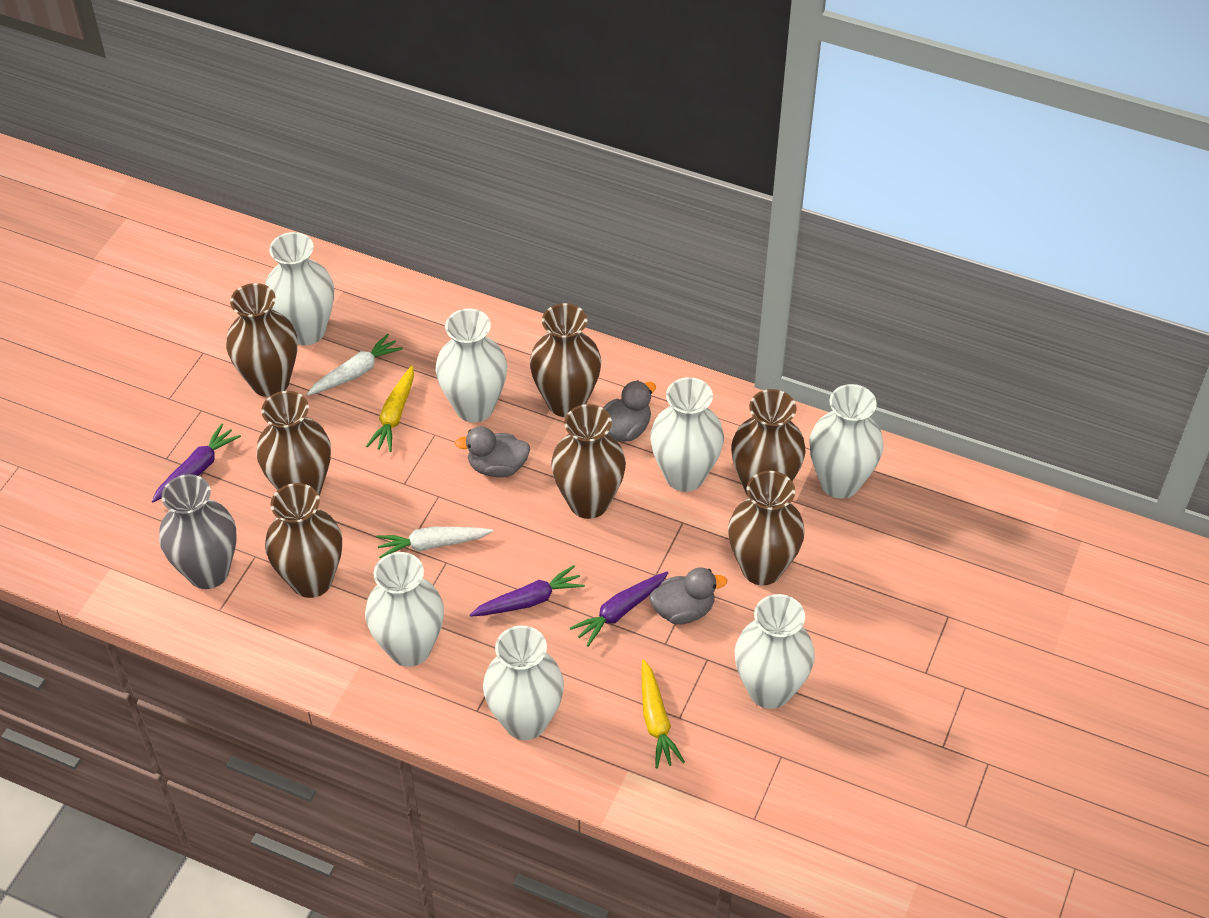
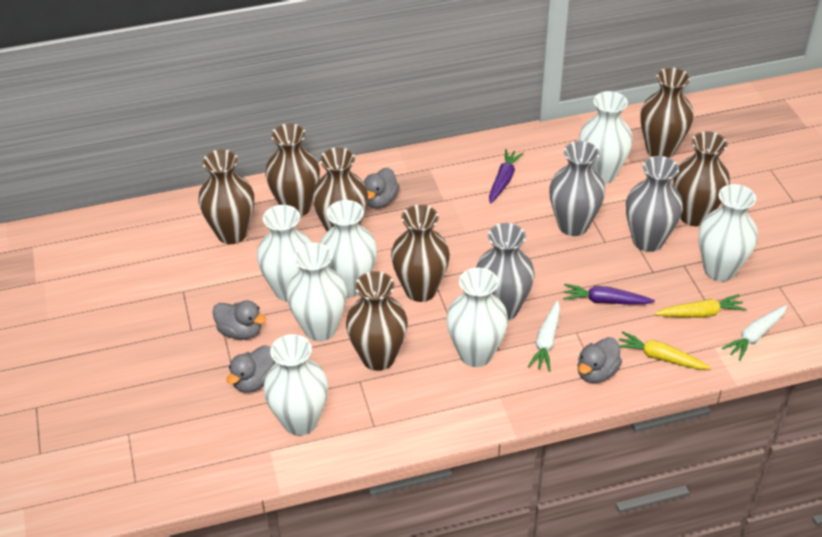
grey duck: [455,426,530,478] [603,380,656,442] [650,567,727,624] = 3 -> [212,300,266,340] [227,345,275,392] [364,168,399,209] [578,337,622,383] = 4
grey vase: [159,474,236,589] = 1 -> [476,223,535,320] [549,141,605,236] [626,156,683,252] = 3
purple carrot: [152,424,241,502] [470,565,585,617] [570,571,668,647] = 3 -> [489,149,524,204] [563,284,655,305] = 2

